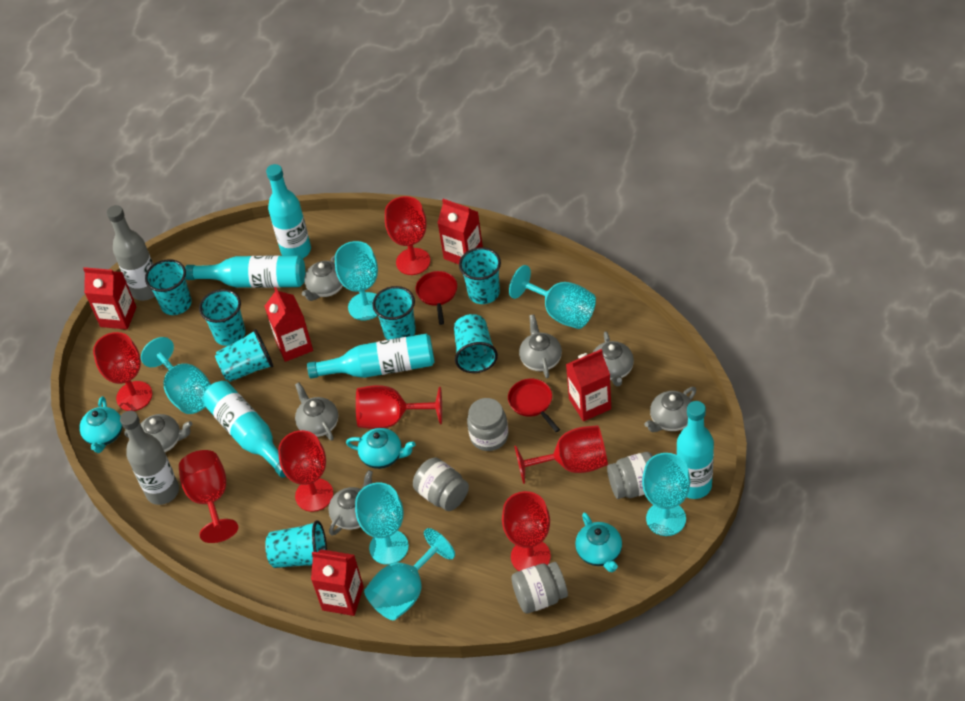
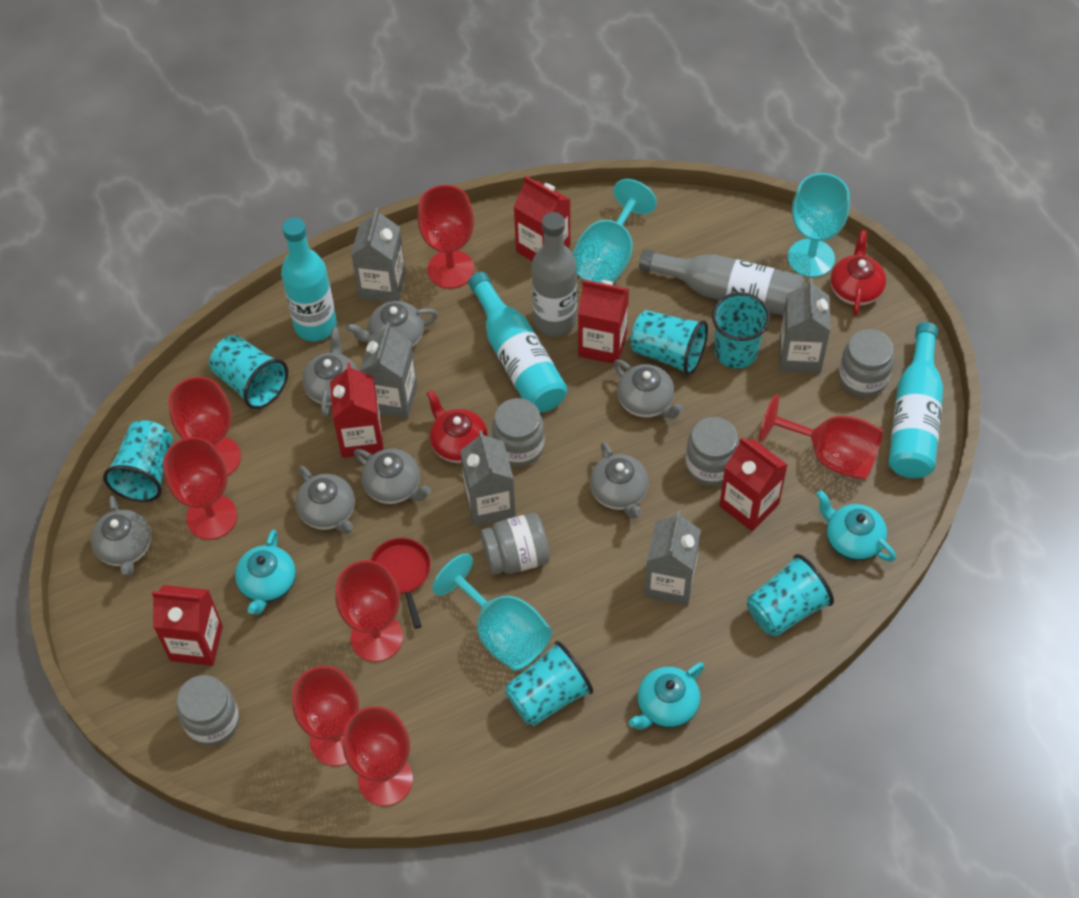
grey carton: none = 0 -> [351,207,406,302] [360,323,417,418] [460,430,516,526] [644,511,701,606] [779,278,830,373] = 5
grey jar: [413,458,469,511] [467,398,508,451] [511,562,568,614] [607,452,653,499] = 4 -> [177,675,239,746] [481,513,550,575] [492,398,545,467] [685,417,739,486] [839,329,894,397] = 5
red pan: [416,271,457,325] [508,379,560,432] = 2 -> [370,538,431,629] = 1
red teapot: none = 0 -> [427,390,488,463] [830,230,886,316] = 2
turquoise bottle: [185,255,305,288] [202,381,286,478] [266,164,311,259] [307,334,435,379] [676,401,714,499] = 5 -> [281,217,337,341] [468,272,567,413] [889,322,943,478] = 3
turquoise cup: [145,259,192,315] [199,289,245,346] [215,329,274,382] [265,520,327,568] [372,286,416,340] [454,314,498,373] [459,247,501,304] = 7 -> [103,420,173,502] [209,335,288,409] [505,641,593,726] [631,310,708,375] [712,292,770,369] [747,554,834,637] = 6
turquoise goblet: [141,337,211,414] [335,241,378,320] [355,483,409,565] [364,528,455,620] [509,265,596,329] [642,453,690,536] = 6 -> [432,553,552,671] [572,179,657,283] [788,173,850,277] = 3

